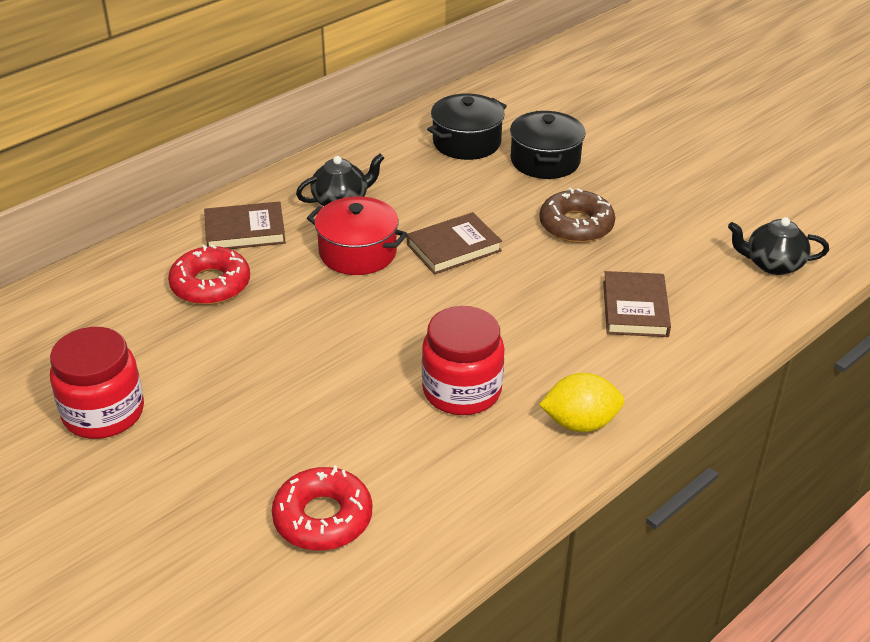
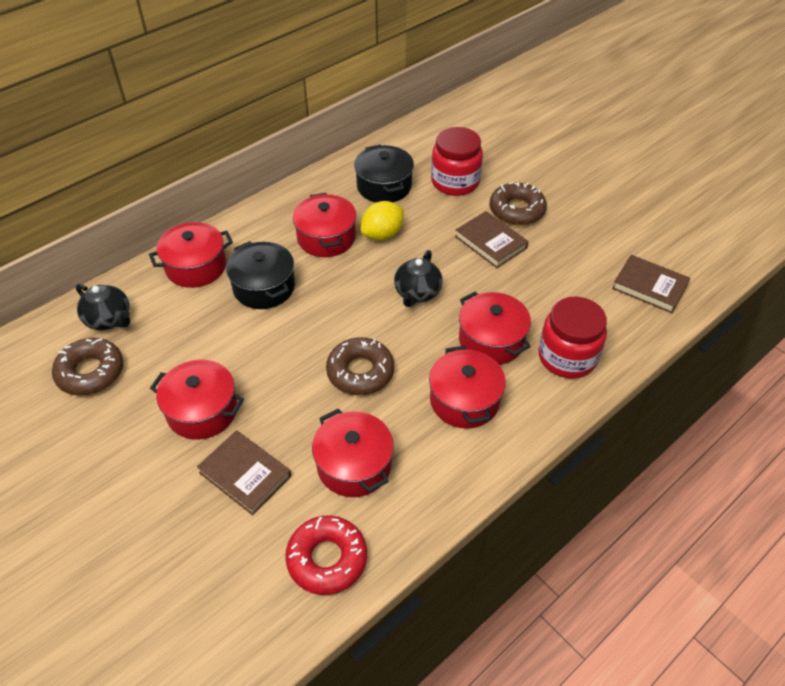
brown donut: [539,188,615,243] = 1 -> [52,338,123,396] [326,337,394,395] [489,182,547,226] = 3
red donut: [168,244,250,305] [272,465,372,550] = 2 -> [285,515,367,595] = 1
red pot: [307,196,408,275] = 1 -> [149,222,233,288] [150,359,244,440] [293,193,357,257] [312,409,394,497] [429,346,506,429] [459,292,531,365] = 6

